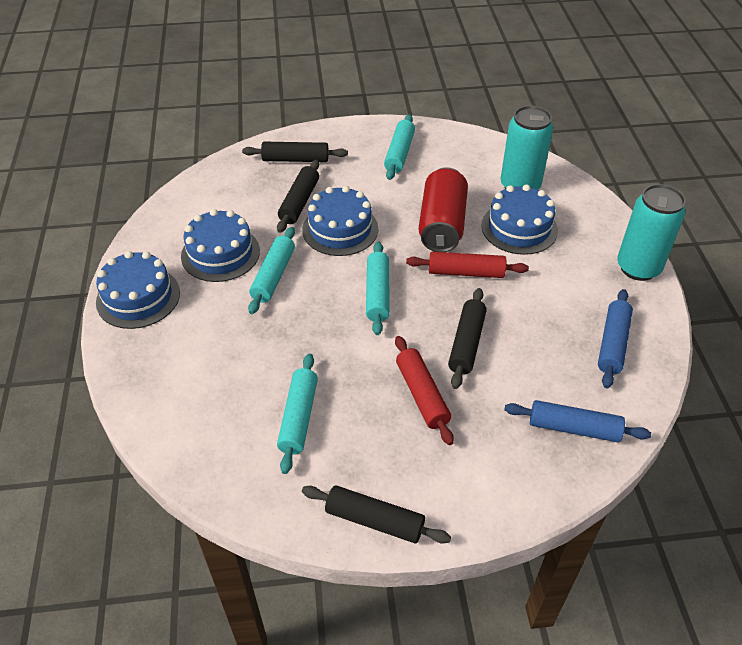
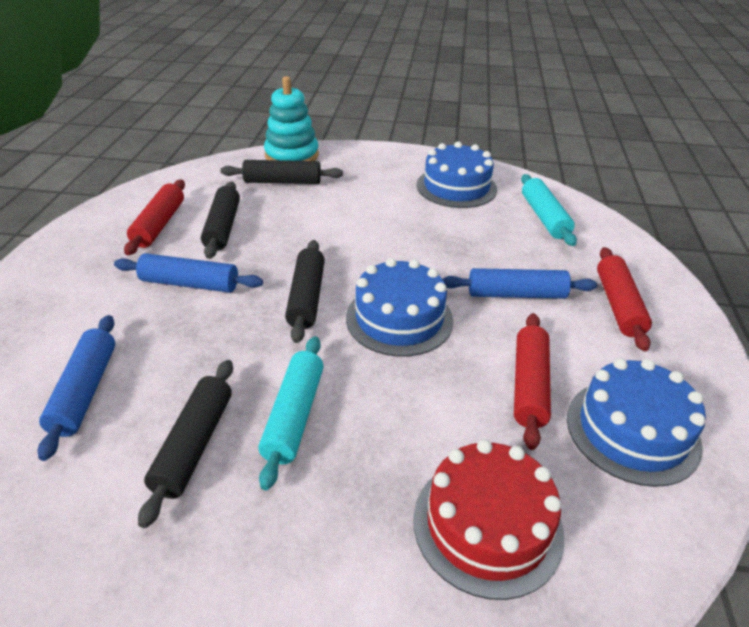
blue cake: [96,251,180,329] [181,209,260,282] [302,186,378,256] [481,184,558,255] = 4 -> [346,258,453,357] [417,142,497,208] [567,358,706,487] = 3
blue rolling pin: [504,400,651,443] [598,289,633,389] = 2 -> [38,315,115,461] [114,253,263,293] [443,268,597,299] = 3
red cake: none = 0 -> [413,439,564,600] = 1
red can: [419,167,468,252] = 1 -> none = 0
red rolling pin: [395,336,454,445] [406,251,529,278] = 2 -> [124,180,185,255] [514,313,551,450] [597,247,652,351] = 3
turquoise can: [501,106,553,190] [617,184,686,281] = 2 -> none = 0
turquoise rolling pin: [248,227,295,314] [277,353,318,474] [366,242,389,335] [384,115,415,180] = 4 -> [258,336,324,491] [521,174,577,246] = 2
turquoise stacking toy: none = 0 -> [264,76,319,161] = 1

